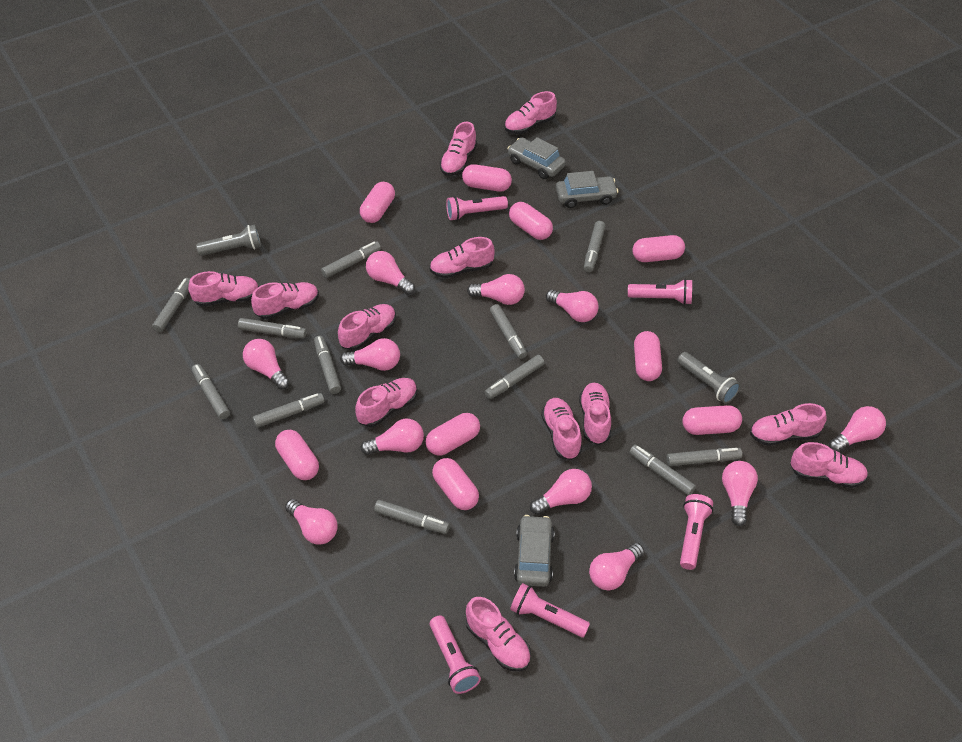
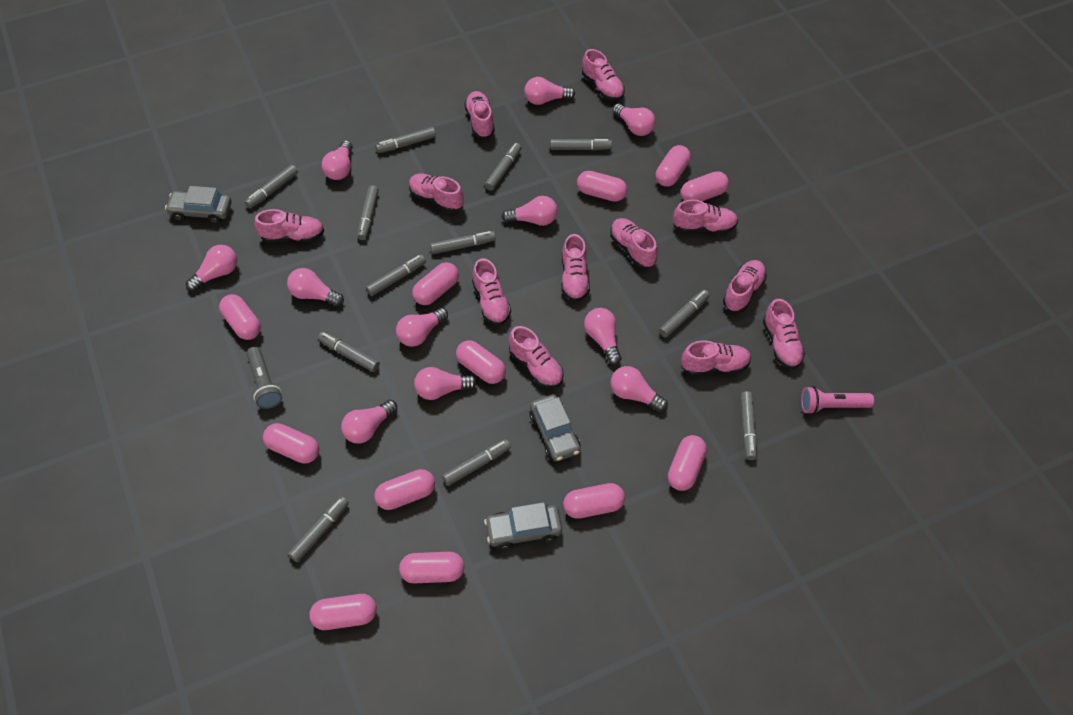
grey flashlight: [196,225,261,256] [677,352,740,404] = 2 -> [247,347,282,409] = 1
pink capsule: [275,430,319,480] [360,182,395,223] [426,413,480,456] [432,458,479,510] [462,164,512,192] [509,202,553,240] [632,235,685,262] [634,331,662,381] [682,405,742,435] = 9 -> [219,294,261,340] [263,423,319,464] [309,594,377,630] [374,469,435,510] [399,552,464,583] [412,262,459,305] [456,340,506,384] [563,483,625,519] [577,171,627,202] [656,145,691,187] [668,435,707,491] [681,171,729,201] = 12
pink flashlight: [430,615,481,694] [446,196,508,221] [510,583,590,637] [628,279,692,305] [680,494,713,570] = 5 -> [801,386,874,414] = 1

